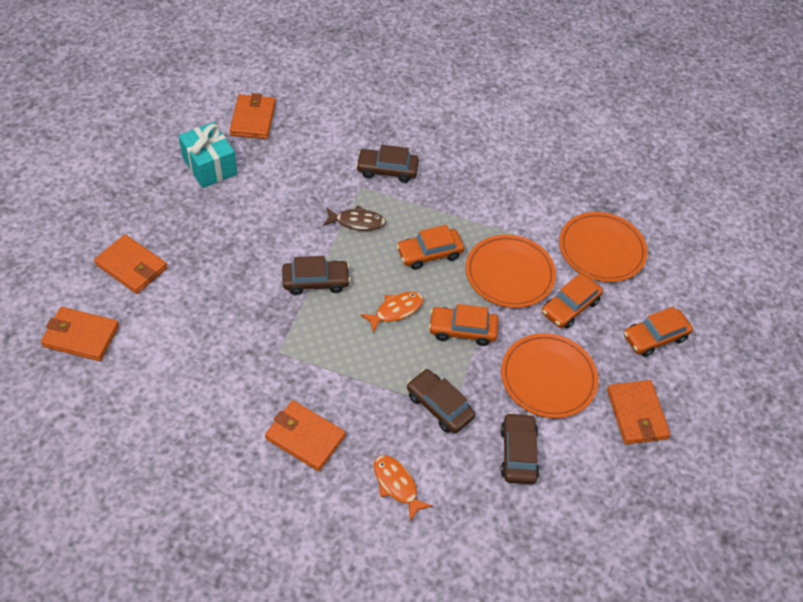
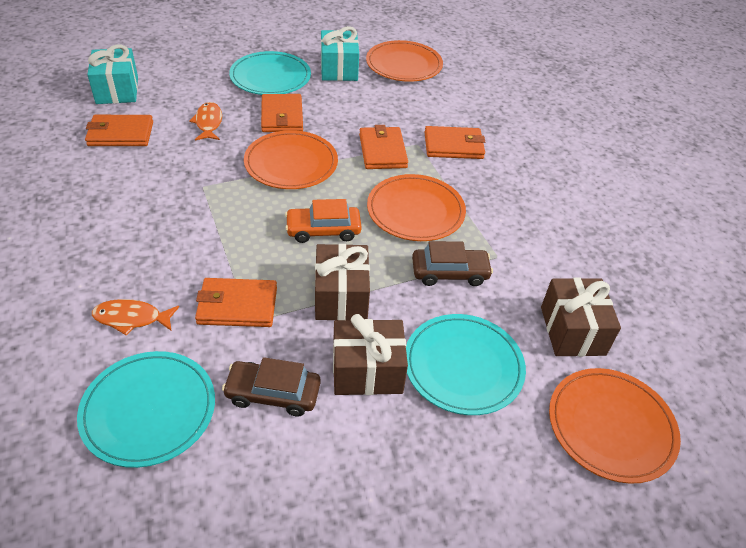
brown car: [282,256,351,295] [356,145,419,183] [407,369,475,434] [500,412,540,484] = 4 -> [222,357,321,417] [412,241,493,286] = 2
brown fish: [323,205,386,231] = 1 -> none = 0
brown gift: none = 0 -> [315,244,370,320] [333,314,408,395] [541,277,621,357] = 3
orange car: [396,225,464,270] [429,304,499,346] [542,274,603,329] [624,307,693,357] = 4 -> [285,199,362,243] = 1
orange plate: [466,234,556,308] [501,333,598,418] [559,212,648,282] = 3 -> [244,130,338,189] [366,40,443,82] [367,174,466,241] [549,368,681,484] = 4
turquoise gift: [178,122,237,188] = 1 -> [87,44,138,104] [321,26,359,81] = 2
turquoise plate: none = 0 -> [77,351,215,468] [229,51,311,95] [406,314,526,415] = 3

